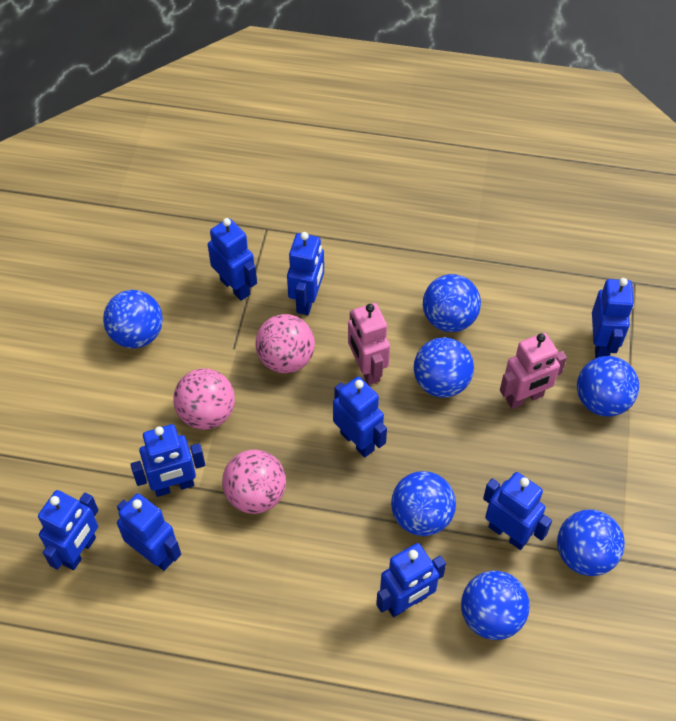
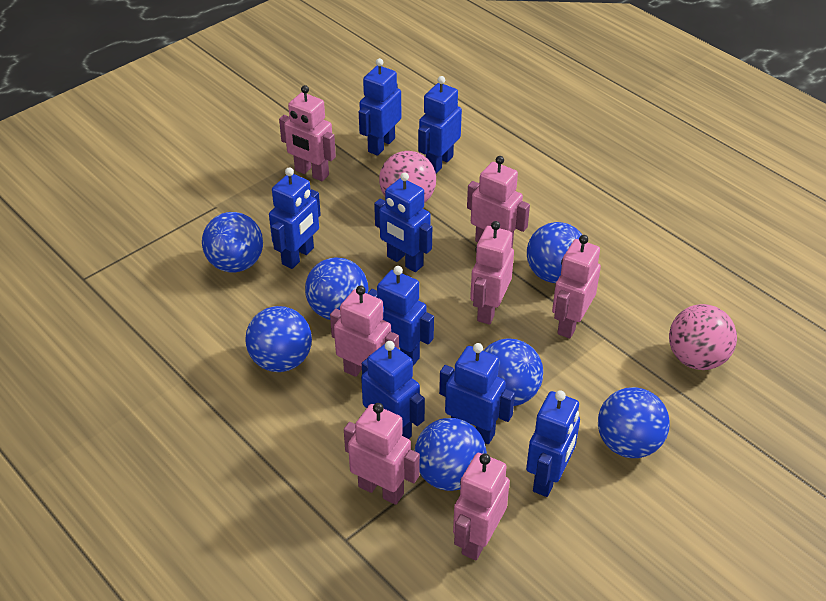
blue robot: [38,490,99,570] [117,493,181,571] [130,424,205,497] [208,218,257,301] [287,232,324,315] [333,376,387,458] [376,543,446,617] [483,472,552,550] [592,278,634,358] = 9 -> [269,167,321,269] [359,58,401,156] [361,341,425,439] [367,266,434,366] [374,172,432,272] [418,76,462,173] [439,343,515,444] [526,390,580,497] = 8
pink ball: [173,369,235,430] [222,450,286,514] [255,314,315,373] = 3 -> [379,151,436,203] [669,304,737,370] = 2
pink robot: [348,303,390,385] [500,333,567,409] = 2 -> [279,85,336,181] [330,286,399,377] [344,403,420,505] [453,453,510,560] [467,156,530,248] [470,221,514,325] [552,235,601,339] = 7

